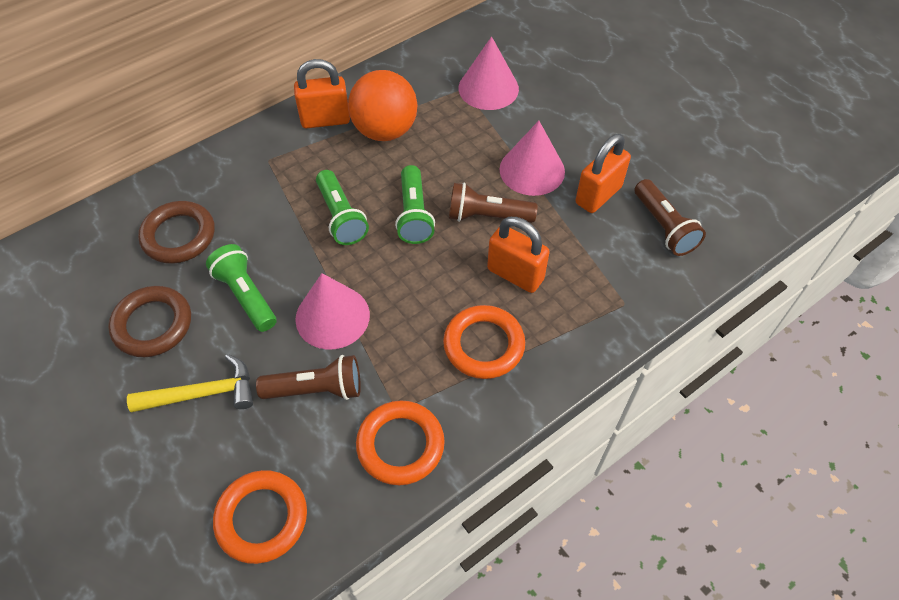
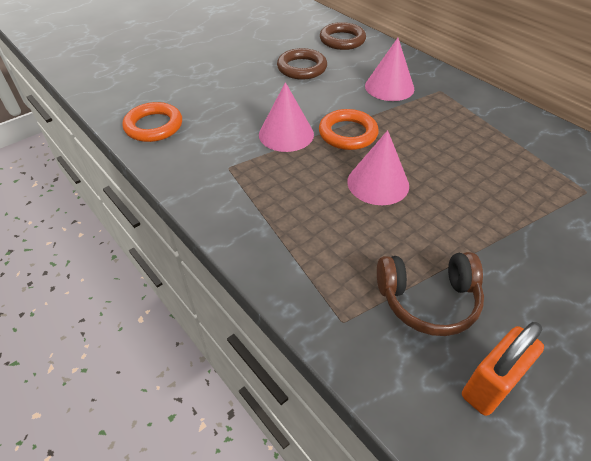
brown flashlight: [256,355,361,400] [449,183,538,223] [634,179,706,256] = 3 -> none = 0
brown headphones: none = 0 -> [377,252,484,336] = 1
green flashlight: [206,244,277,332] [316,170,369,245] [395,165,435,244] = 3 -> none = 0
orange ball: [348,70,418,141] = 1 -> none = 0
orange padlock: [294,59,350,129] [487,217,550,293] [576,134,631,213] = 3 -> [462,322,544,416] = 1
orange ring: [213,470,307,564] [356,401,445,485] [443,305,525,379] = 3 -> [122,102,182,142] [319,109,379,150] = 2
yellow hammer: [127,354,253,412] = 1 -> none = 0

